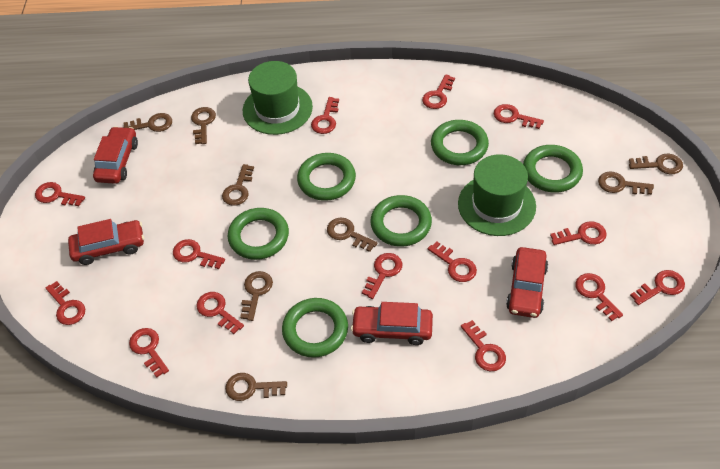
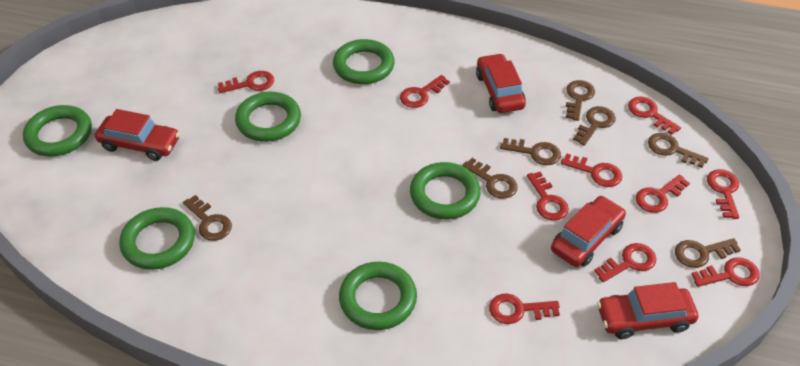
brown key: [123,113,172,132] [191,107,216,144] [222,164,254,206] [225,373,287,401] [240,271,273,321] [327,218,378,252] [598,171,654,195] [629,154,683,174] = 8 -> [183,195,232,241] [462,158,518,199] [500,138,561,165] [566,80,595,121] [573,106,616,146] [648,133,709,168] [675,238,741,268] = 7
green hat: [243,61,313,135] [458,154,536,236] = 2 -> none = 0
red key: [35,182,85,206] [46,281,85,325] [129,328,169,378] [173,239,225,269] [196,292,244,334] [311,97,339,134] [362,253,403,299] [422,74,455,109] [428,241,477,282] [461,320,506,371] [494,104,544,129] [550,221,607,245] [575,273,623,321] [630,270,685,305] = 14 -> [218,71,274,93] [400,75,450,108] [489,294,560,324] [527,172,569,221] [561,153,622,187] [594,243,656,282] [628,97,681,135] [636,174,690,213] [691,257,760,287] [707,169,739,219] = 10

